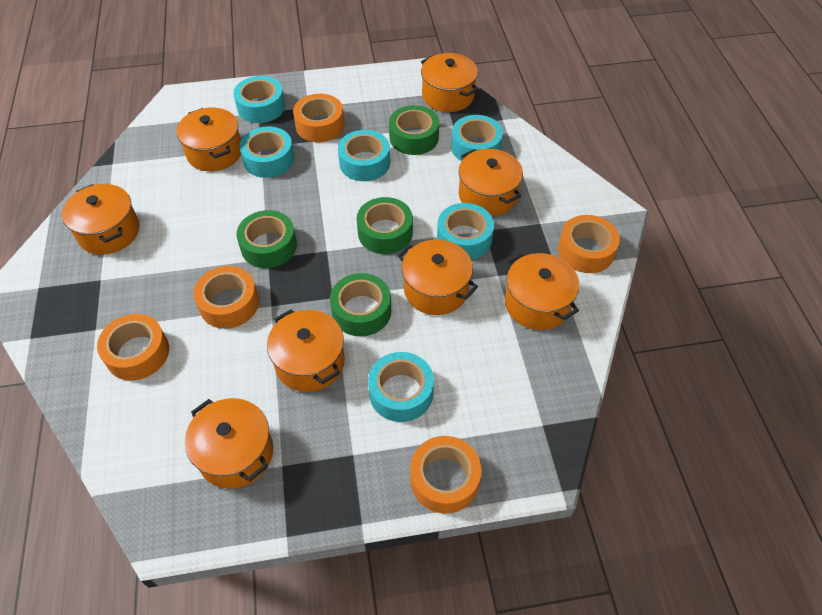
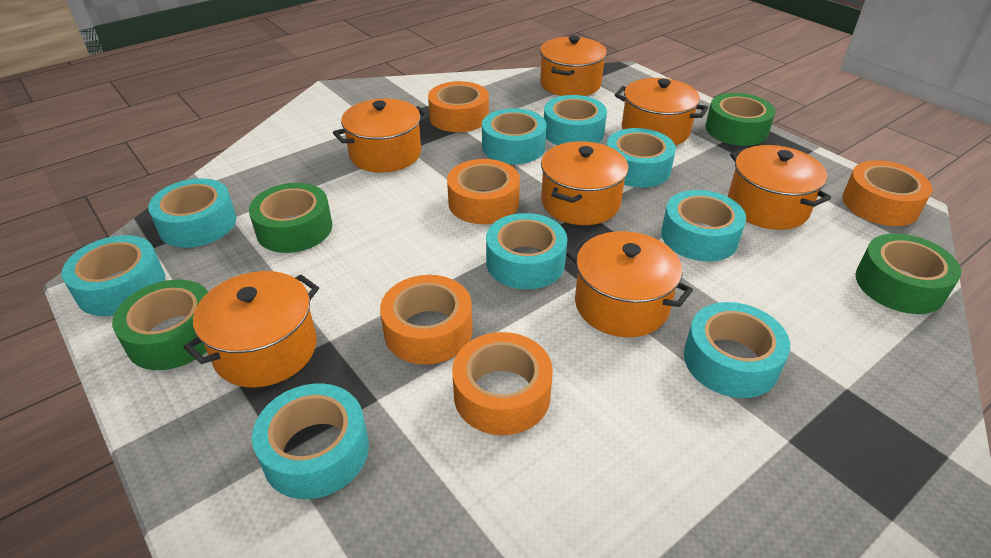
orange pot: [62,184,139,255] [176,107,241,171] [185,398,273,489] [267,309,345,392] [398,240,478,315] [421,53,479,112] [459,149,523,216] [505,253,579,330] = 8 -> [184,271,319,388] [333,98,429,173] [540,36,607,96] [541,141,629,225] [566,231,693,337] [615,78,708,145] [728,145,831,230] = 7
turquoise tape: [233,76,285,123] [239,126,294,178] [338,130,390,181] [368,352,434,422] [437,203,494,260] [451,115,503,161] = 6 -> [61,235,165,316] [148,178,236,248] [252,383,369,499] [482,108,547,164] [486,213,567,289] [544,95,607,145] [607,128,676,188] [661,190,746,261] [684,302,790,398] = 9

